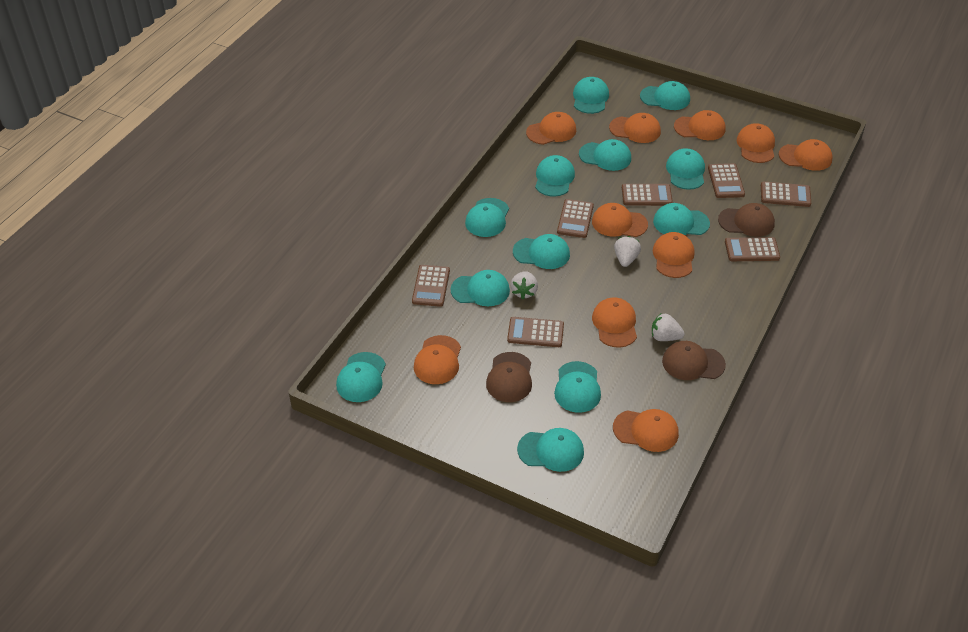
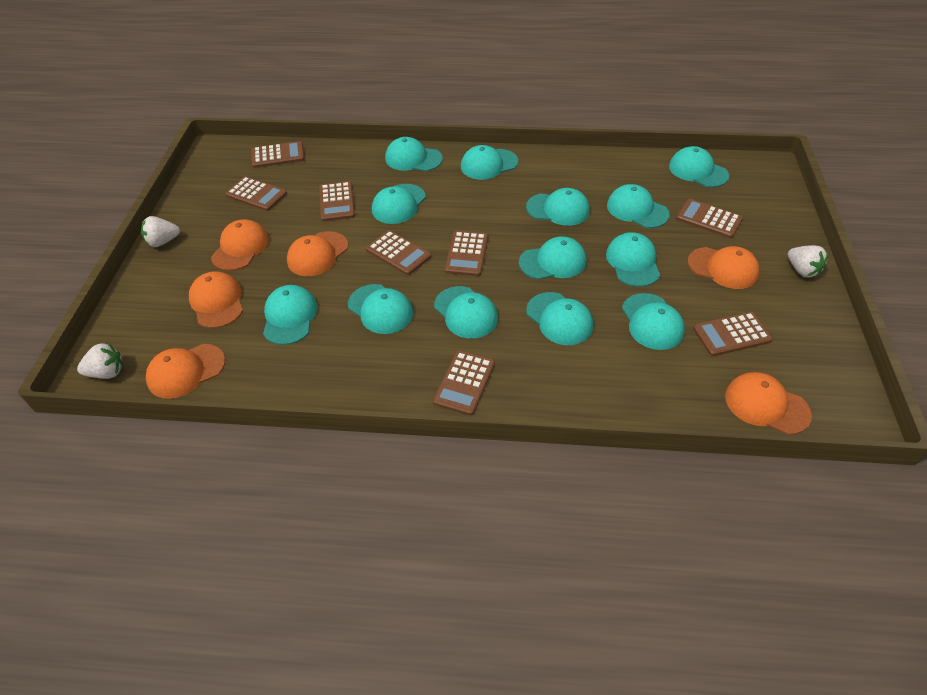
brown calculator: [412,265,450,307] [507,317,564,347] [557,199,594,238] [622,184,673,206] [708,163,745,198] [725,237,780,261] [761,181,811,207] = 7 -> [225,176,287,211] [251,141,305,168] [319,181,355,221] [366,230,431,275] [433,350,495,416] [445,231,488,276] [676,199,743,238] [693,312,773,356] = 8
brown cap: [486,352,532,402] [662,341,726,380] [718,203,775,237] = 3 -> none = 0
orange cap: [414,335,461,384] [526,112,576,145] [592,203,648,237] [592,297,637,348] [609,113,661,143] [613,409,679,452] [653,232,694,278] [674,110,726,140] [737,123,775,163] [779,139,833,171] = 10 -> [146,344,225,399] [189,271,243,328] [211,219,269,271] [287,231,348,276] [687,246,760,289] [725,372,812,435] = 6
turquoise cap: [336,352,386,402] [450,270,510,306] [465,198,509,237] [513,234,570,269] [517,428,584,472] [535,155,575,197] [554,361,601,413] [573,77,609,114] [579,139,631,171] [640,81,690,110] [653,203,710,235] [666,148,705,190] = 12 -> [263,285,317,345] [348,284,413,334] [372,184,426,224] [385,137,443,171] [434,286,498,339] [461,145,518,180] [519,236,587,280] [526,188,590,226] [526,292,593,345] [606,232,660,287] [607,184,670,228] [622,293,685,350] [669,146,729,187] = 13

